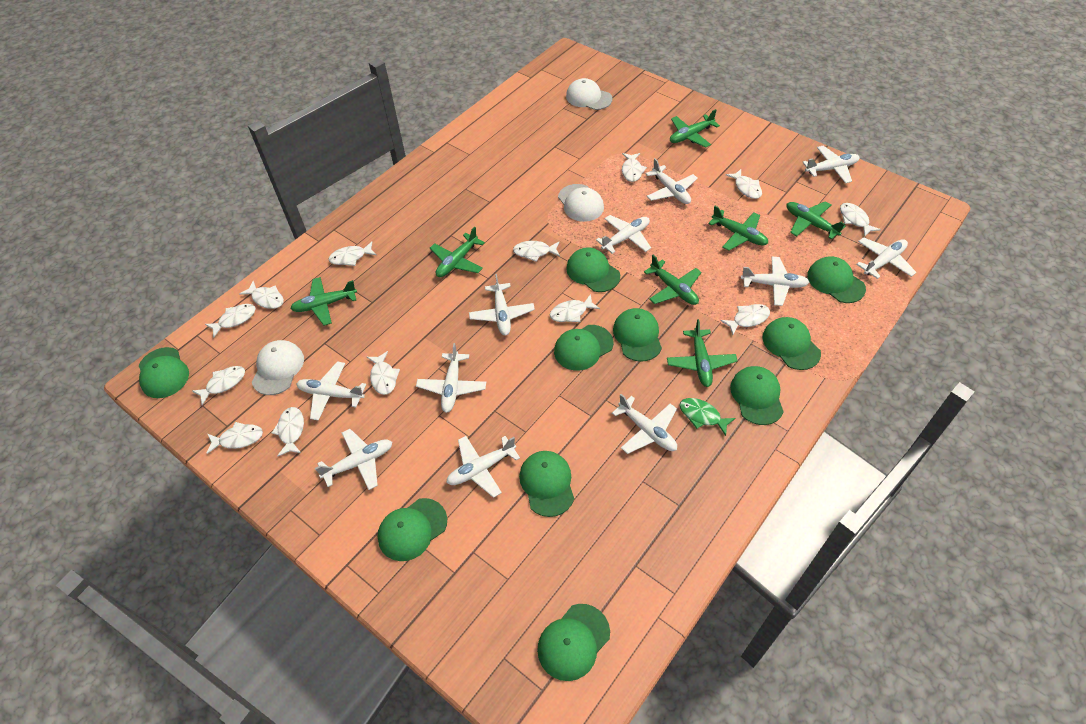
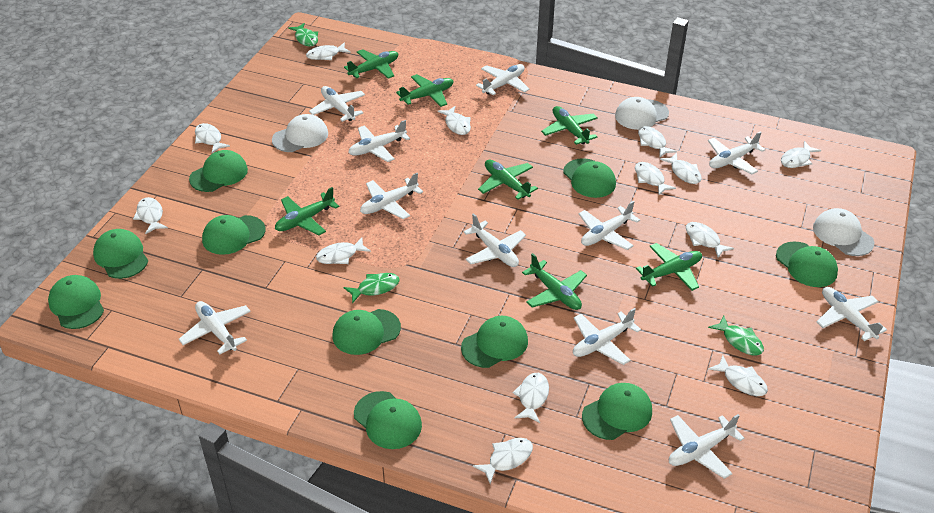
green fish: [679,398,736,436] = 1 -> [288,23,318,46] [344,273,400,304] [708,316,764,355] = 3

